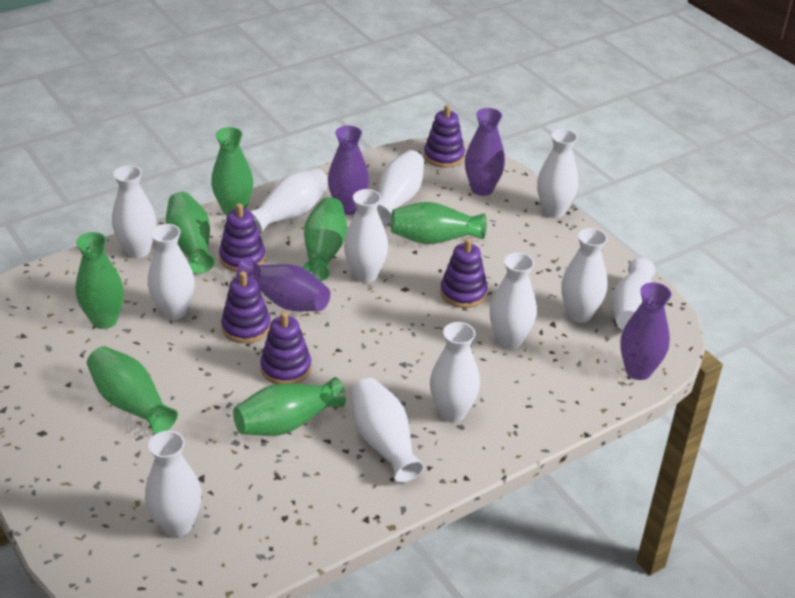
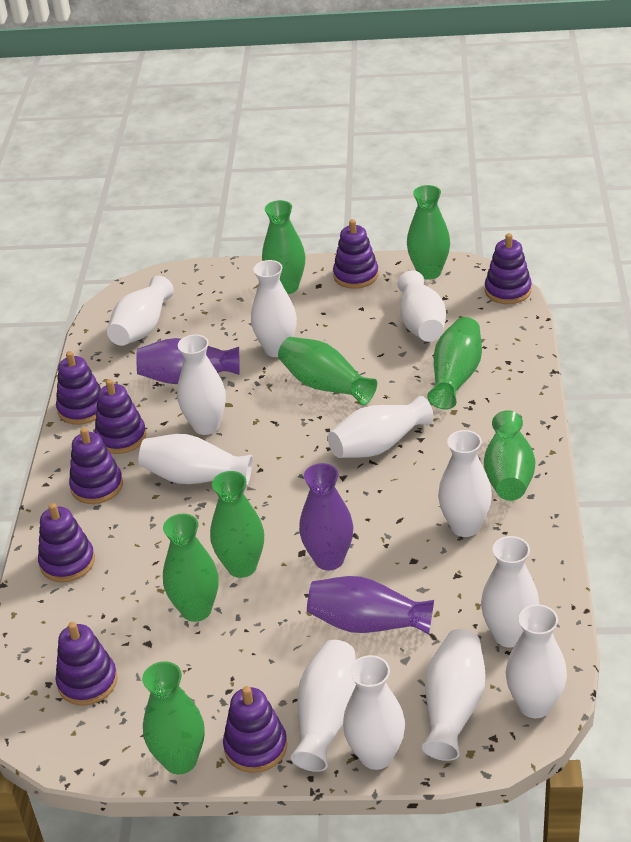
green vase: [76,232,124,329] [87,346,178,434] [166,192,215,274] [211,127,253,216] [233,377,346,436] [303,197,347,281] [391,202,487,244] = 7 -> [142,661,205,775] [163,514,218,622] [210,471,264,578] [262,200,305,294] [278,337,377,406] [407,185,450,280] [427,317,482,409] [484,410,535,501] = 8
purple stacking toy: [219,203,265,272] [221,271,271,343] [260,312,311,384] [424,105,465,168] [440,238,488,308] = 5 -> [38,503,95,582] [55,622,118,706] [56,351,101,425] [69,428,123,504] [95,379,146,454] [223,686,287,773] [333,219,379,289] [485,233,532,304] = 8
purple vase: [236,257,330,312] [328,125,369,215] [465,108,505,196] [620,282,672,380] = 4 -> [137,338,239,384] [299,463,353,571] [307,576,434,634] = 3

